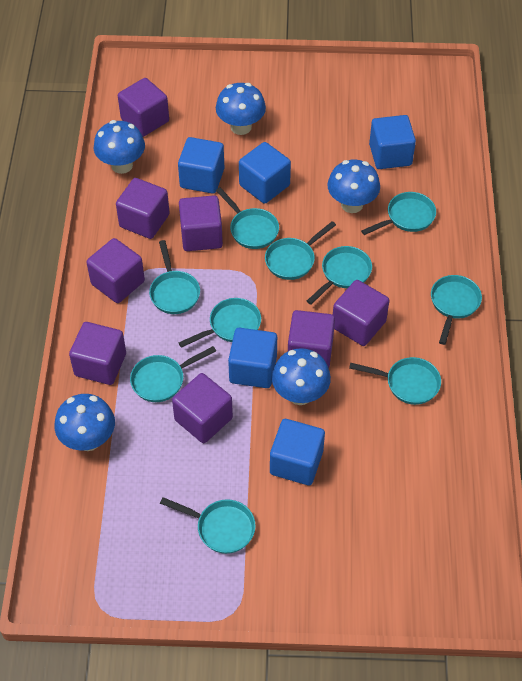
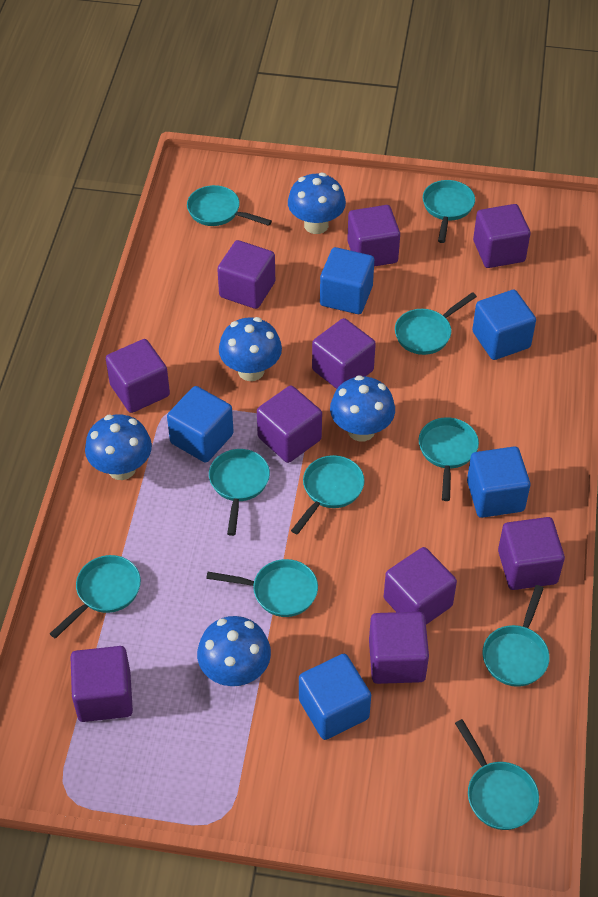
purple cube: [69,322,126,385] [87,238,145,303] [116,178,170,239] [118,78,169,137] [172,373,233,443] [179,195,223,251] [288,310,335,368] [333,280,389,346] = 8 -> [71,646,133,722] [106,339,170,413] [217,240,275,309] [257,386,322,463] [312,318,376,389] [347,205,400,267] [369,612,429,684] [384,547,457,625] [473,204,530,268] [498,517,565,590] = 10

